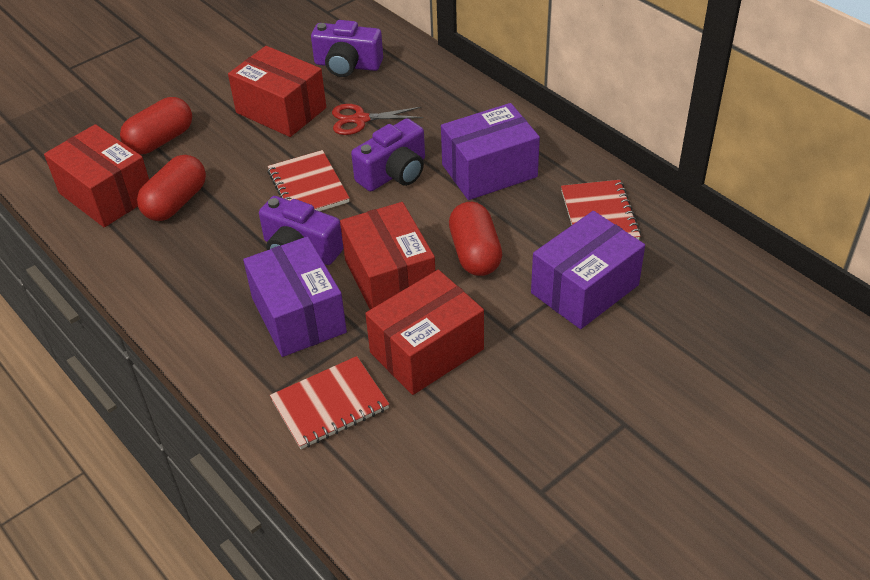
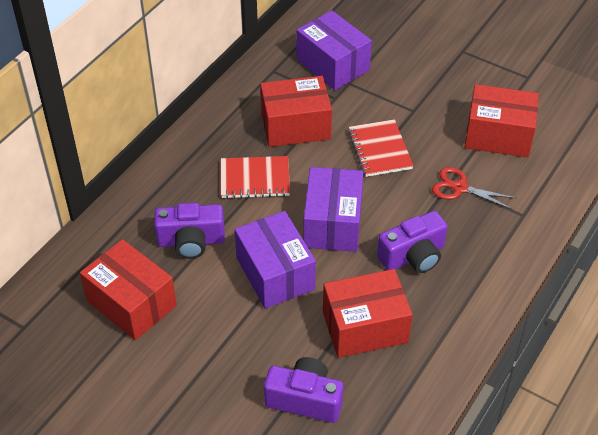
red capsule: [120,97,192,154] [137,155,206,221] [449,202,502,276] = 3 -> none = 0
red notebook: [268,150,350,211] [270,356,389,449] [561,180,641,240] = 3 -> [221,156,290,199] [348,119,413,177] = 2

